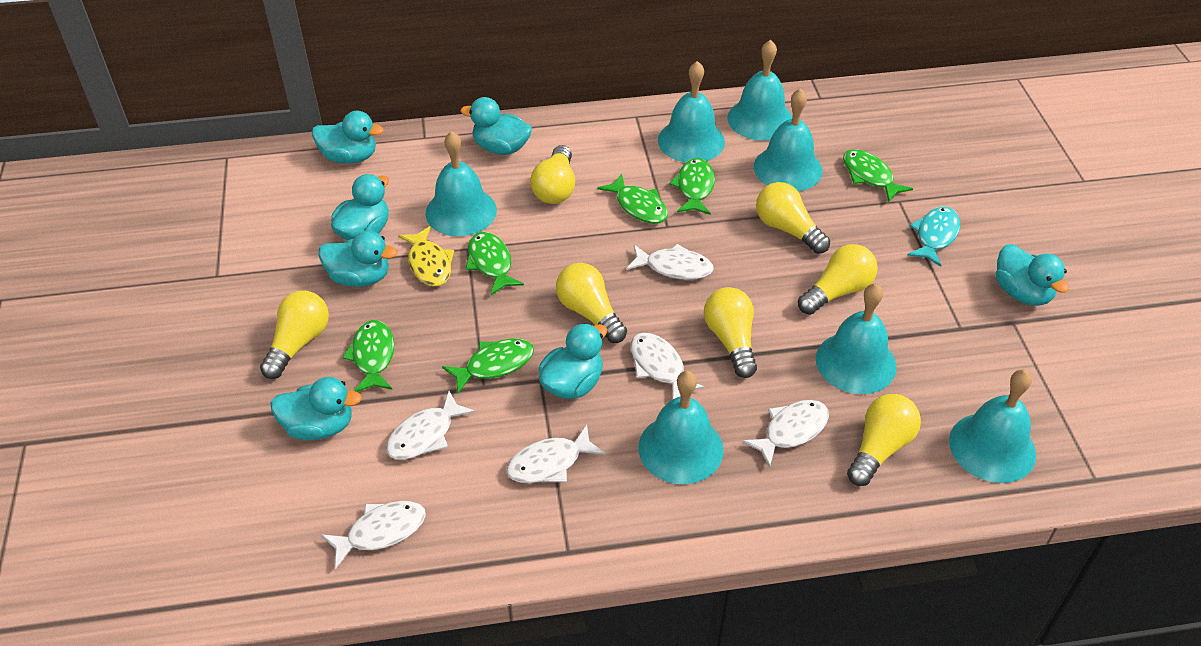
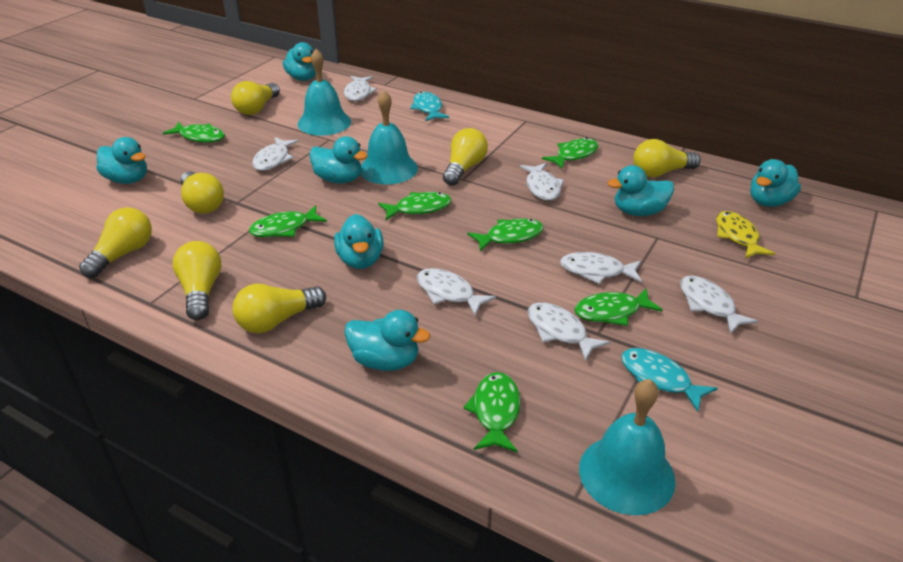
green fish: [342,320,394,392] [442,339,534,393] [466,232,524,295] [597,173,668,224] [669,158,715,215] [843,149,913,202] = 6 -> [163,122,225,143] [249,205,327,237] [378,192,452,220] [463,372,521,452] [467,218,544,252] [542,137,599,169] [574,288,663,326] = 7
turquoise bell: [426,131,497,236] [639,371,724,484] [658,61,725,162] [727,40,792,141] [754,88,823,191] [816,283,897,394] [949,369,1036,483] = 7 -> [298,49,351,136] [360,90,418,184] [579,379,676,516] = 3
turquoise fish: [907,207,960,267] = 1 -> [410,92,449,121] [621,348,718,412] = 2
white fish: [321,501,426,569] [386,391,475,460] [506,425,605,483] [626,244,714,280] [630,333,704,399] [742,400,829,468] = 6 -> [252,137,299,171] [344,76,377,101] [417,268,496,316] [520,163,564,201] [528,302,610,361] [560,252,642,284] [680,275,758,334] = 7

